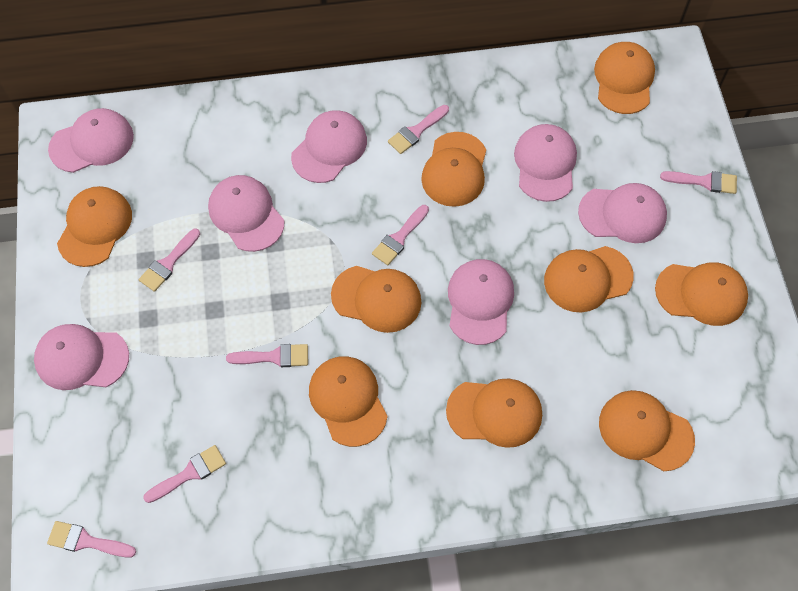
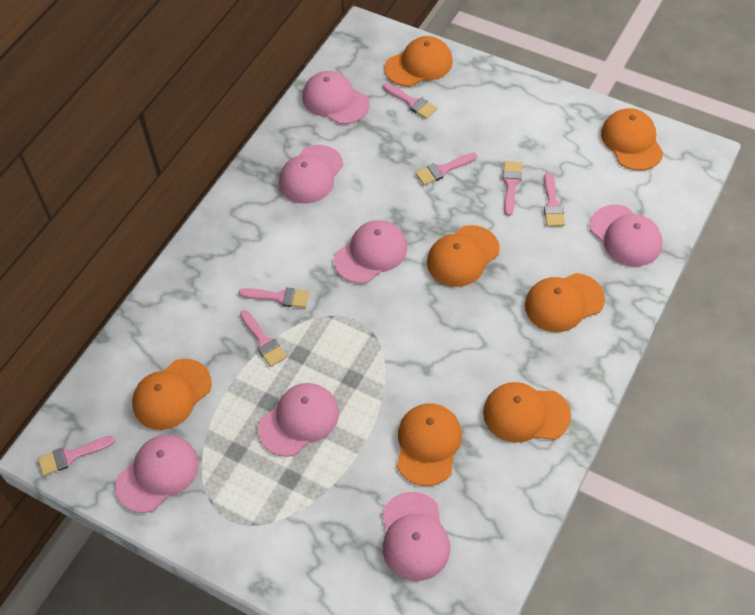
orange cap: [57,186,132,267] [309,356,388,447] [331,266,422,333] [421,132,486,207] [446,378,542,448] [544,246,634,312] [594,42,655,114] [599,390,695,471] [655,262,748,326] = 9 -> [132,359,212,430] [385,36,453,87] [397,403,462,486] [427,225,500,287] [483,382,571,443] [525,273,605,332] [601,108,664,171] = 7

